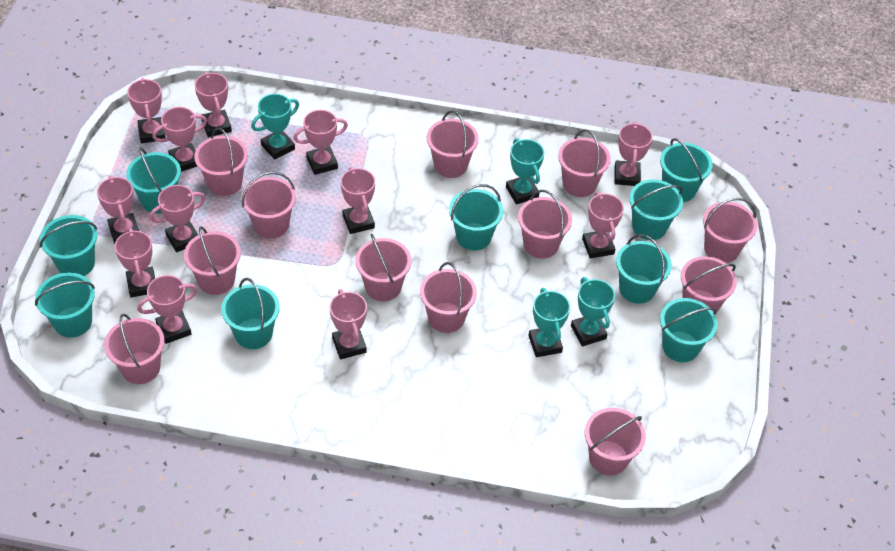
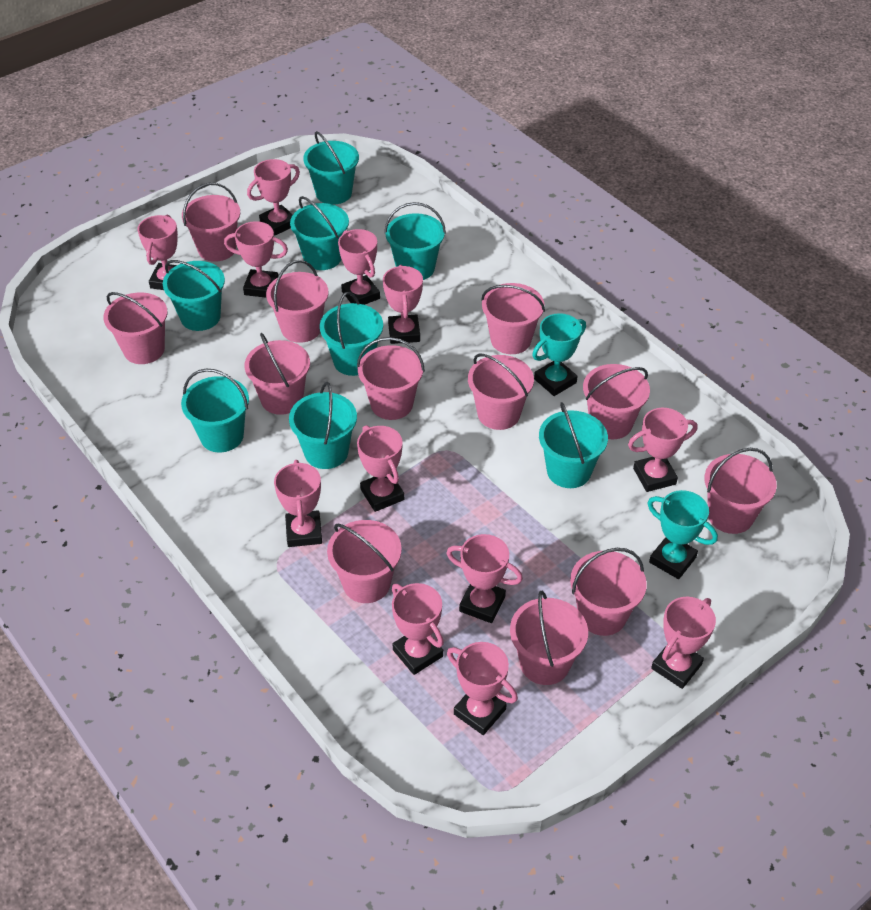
turquoise bucket: [35,272,95,338] [40,215,97,276] [126,147,181,214] [221,278,280,349] [449,184,503,251] [616,234,672,304] [629,179,683,240] [660,138,713,202] [660,298,717,362] = 9 -> [163,260,225,331] [181,368,249,452] [289,382,357,469] [290,196,349,270] [303,131,359,205] [320,292,383,376] [384,202,446,280] [539,402,608,488] = 8
turquoise trophy: [251,94,299,160] [506,138,545,205] [528,288,570,357] [571,277,615,346] = 4 -> [532,313,586,396] [648,490,718,579] = 2

